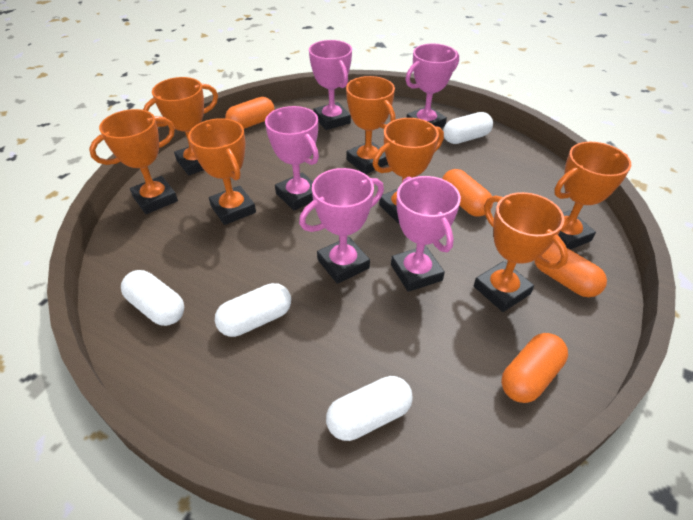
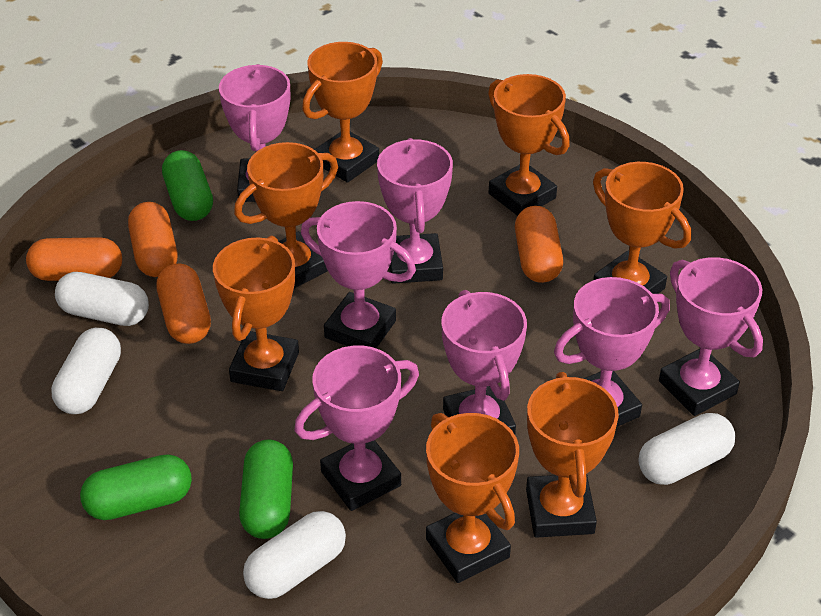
green capsule: none = 0 -> [80,454,192,520] [162,150,213,221] [239,439,293,539] = 3
pink trophy: [265,106,319,211] [299,168,384,284] [309,40,352,130] [391,176,461,292] [405,44,459,128] = 5 -> [219,64,290,202] [294,345,419,511] [301,201,416,348] [377,138,453,284] [441,290,527,434] [554,277,670,427] [659,257,763,416] = 7

